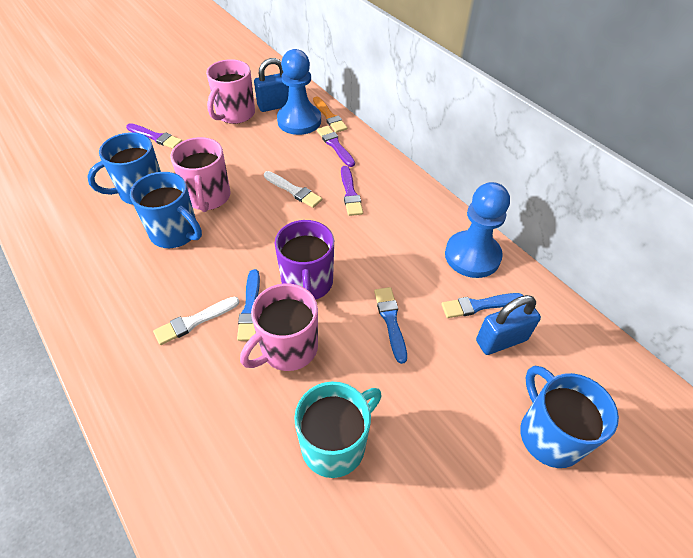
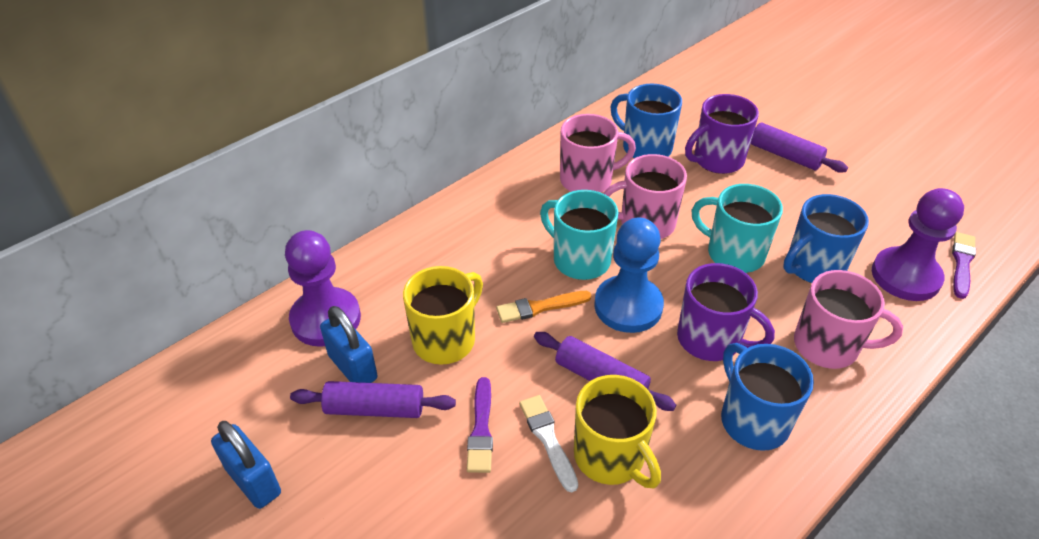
blue brush: [237,269,260,341] [374,287,407,364] [441,293,523,318] = 3 -> none = 0
blue pawn: [277,49,321,135] [445,182,510,278] = 2 -> [594,217,664,333] = 1
purple brush: [126,123,182,149] [317,126,355,167] [341,166,363,216] = 3 -> [466,377,493,473] [952,232,976,299] = 2
purple mug: [275,220,334,300] = 1 -> [677,263,775,361] [685,94,759,174] = 2
purple pawn: none = 0 -> [285,230,361,347] [872,188,964,301] = 2
purple rolling pin: none = 0 -> [290,381,456,418] [534,332,676,411] [751,123,848,173] = 3
turquoise mug: [294,382,382,478] = 1 -> [540,190,618,280] [692,184,783,273] = 2
white brush: [153,297,239,345] [264,171,322,208] = 2 -> [519,395,578,492] = 1
yellow mug: none = 0 -> [403,266,483,365] [574,375,661,489] = 2

